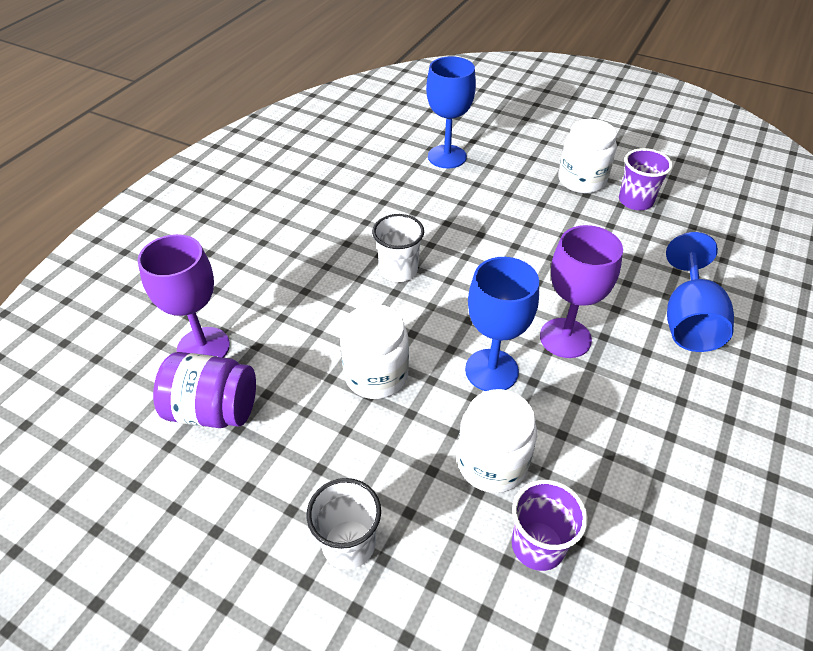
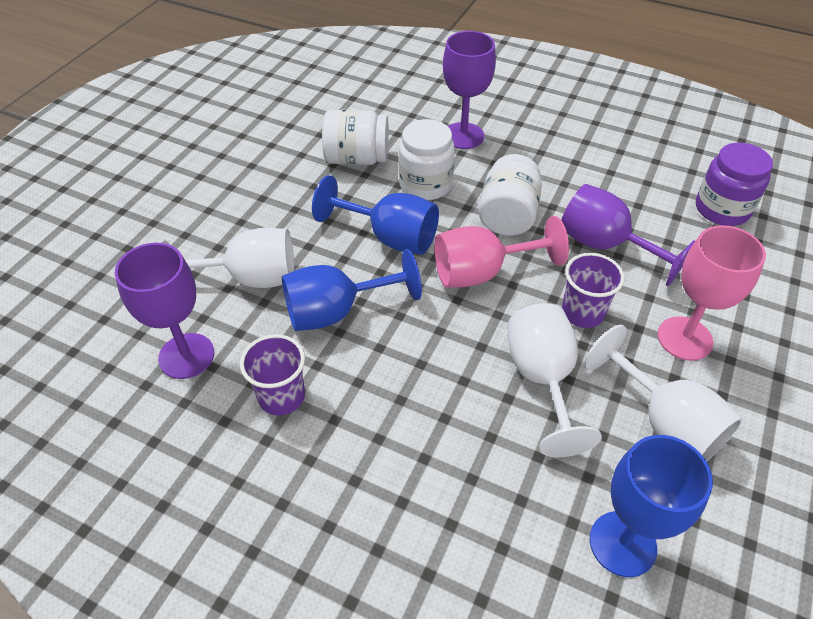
pink goblet: none = 0 -> [434,216,569,288] [658,225,766,361] = 2
purple goblet: [138,234,230,358] [540,225,623,358] = 2 -> [114,243,214,379] [443,31,496,149] [561,184,695,286] = 3
white cup: [307,478,381,569] [372,214,424,282] = 2 -> none = 0
white goblet: none = 0 -> [159,228,295,288] [507,303,602,457] [584,325,743,462] = 3

